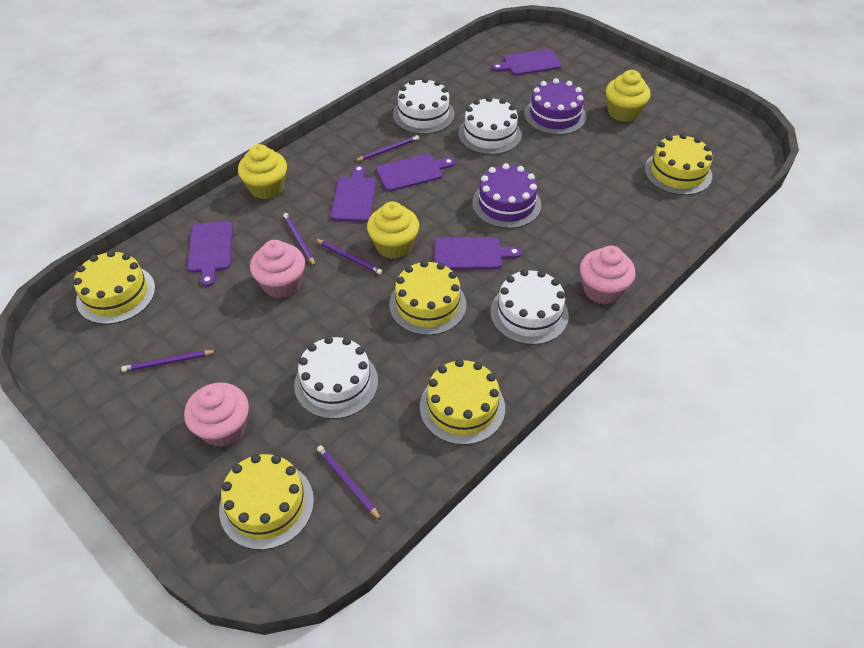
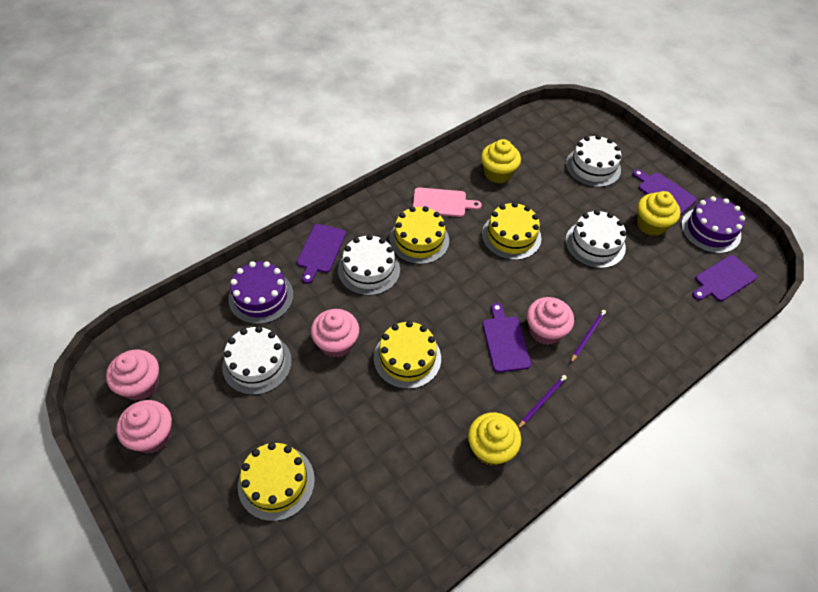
pink cupcake: [184,383,249,447] [250,240,305,298] [580,246,635,304] = 3 -> [106,349,159,401] [116,400,172,453] [311,309,359,358] [527,297,574,345] = 4
pink cutting board: none = 0 -> [413,187,482,217] = 1
purple cutting board: [187,221,233,287] [330,165,376,222] [376,154,455,191] [434,237,521,270] [492,49,562,75] = 5 -> [297,224,346,284] [482,303,531,373] [633,169,697,215] [692,255,757,301] = 4
purple pencil: [121,350,216,372] [283,213,315,266] [315,239,382,274] [317,445,381,520] [355,135,419,161] = 5 -> [518,375,567,428] [570,310,606,363] = 2
yellow cake: [73,250,155,324] [219,454,314,550] [389,260,466,335] [420,359,505,445] [644,133,713,195] = 5 -> [238,442,315,521] [374,321,441,389] [389,206,449,264] [482,202,541,260] = 4

